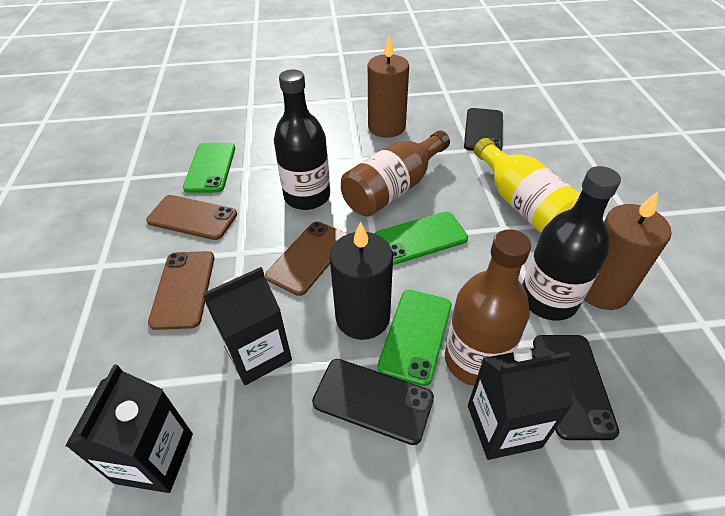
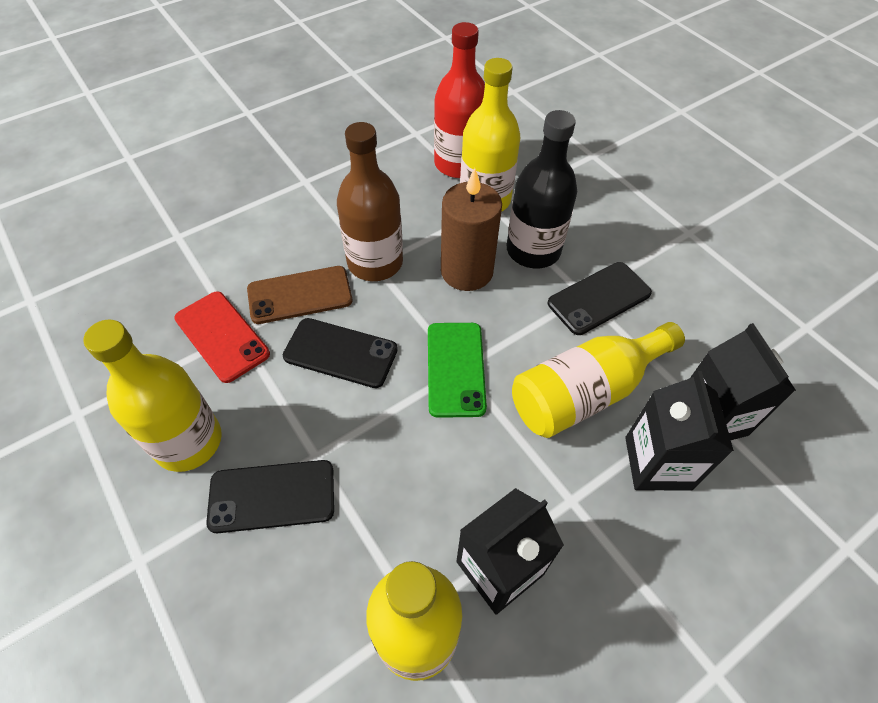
black bottle: [274,69,330,210] [522,166,621,321] = 2 -> [507,110,577,269] = 1
black candle: [330,221,393,340] = 1 -> none = 0
brown bottle: [341,130,450,217] [445,229,531,386] = 2 -> [337,122,403,281] = 1
brown candle: [368,35,409,138] [584,191,672,310] = 2 -> [441,168,502,291] = 1
brown phone: [146,195,237,240] [148,251,214,330] [265,222,347,296] = 3 -> [247,266,352,324] = 1
green phone: [183,143,235,193] [375,212,468,265] [378,290,451,386] = 3 -> [428,323,487,418] = 1
red bottle: none = 0 -> [434,22,485,178] = 1
red phone: none = 0 -> [174,291,270,383] = 1
yellow bottle: [474,138,580,233] = 1 -> [83,320,222,472] [366,561,462,681] [460,58,520,212] [512,322,685,438] = 4

